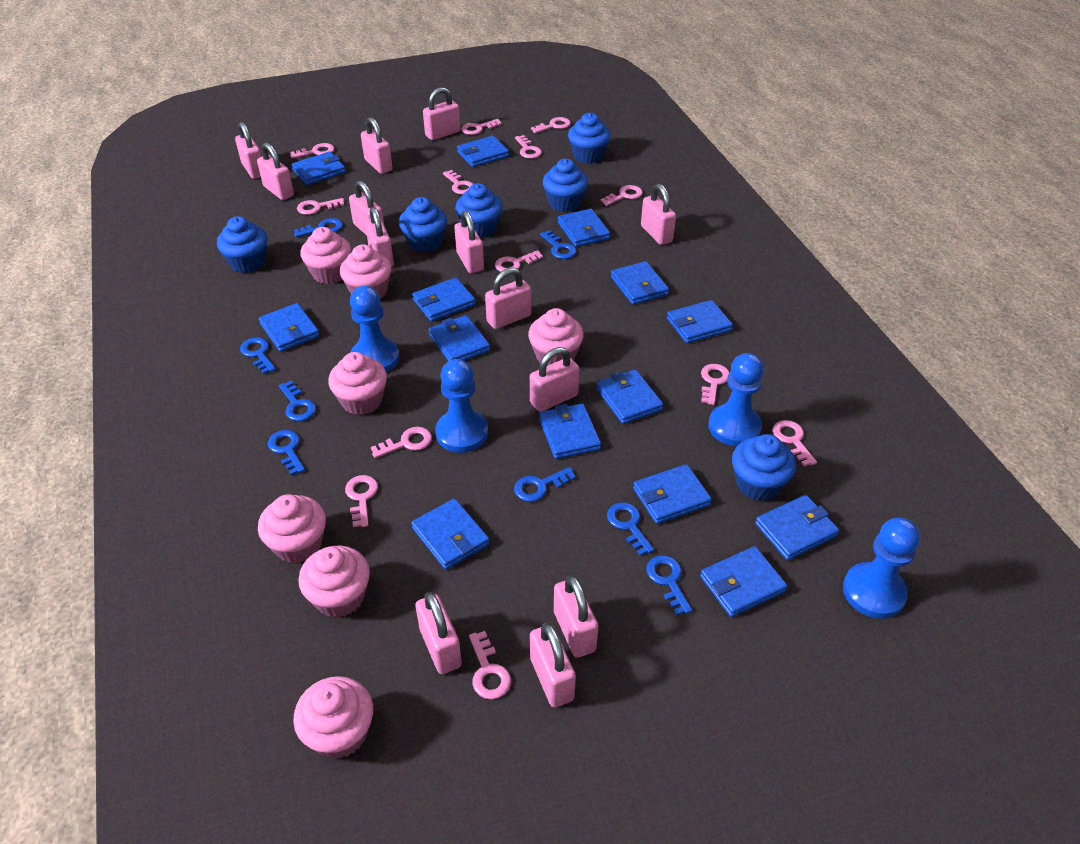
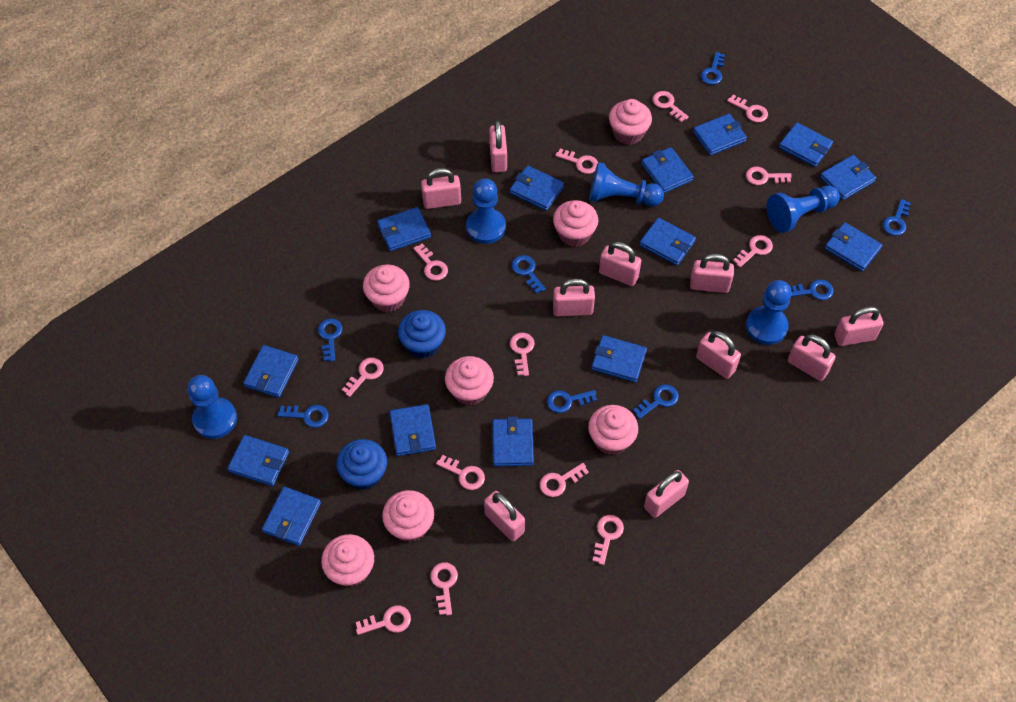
blue cupcake: [217,216,267,273] [399,197,447,253] [455,183,503,238] [542,159,588,212] [568,113,611,164] [732,434,796,501] = 6 -> [336,439,387,490] [398,310,446,359] = 2
blue pawn: [350,286,399,372] [436,359,488,453] [708,353,764,446] [843,518,920,619] = 4 -> [187,375,237,439] [466,179,506,244] [589,162,664,207] [746,280,792,345] [766,186,840,233] = 5
pink padlock: [235,122,262,179] [257,143,294,200] [349,180,384,236] [361,117,393,174] [365,207,394,267] [415,592,462,674] [423,87,460,140] [454,210,484,273] [485,268,531,329] [530,347,579,412] [530,623,576,707] [554,575,598,658] [641,184,676,245] = 13 -> [421,168,461,209] [484,491,525,542] [489,120,507,172] [553,279,595,316] [599,242,641,286] [644,470,689,518] [690,254,734,293] [696,331,741,379] [788,334,836,381] [834,307,883,346] = 10

